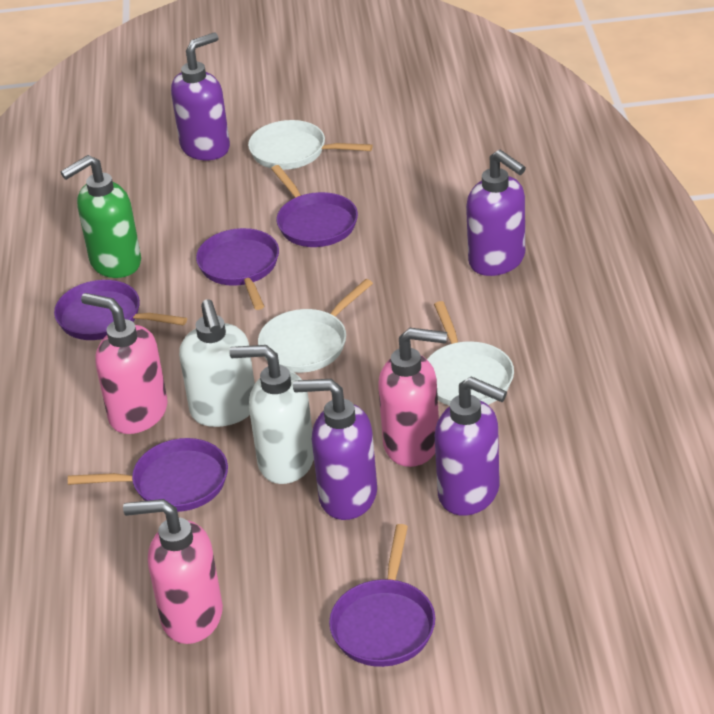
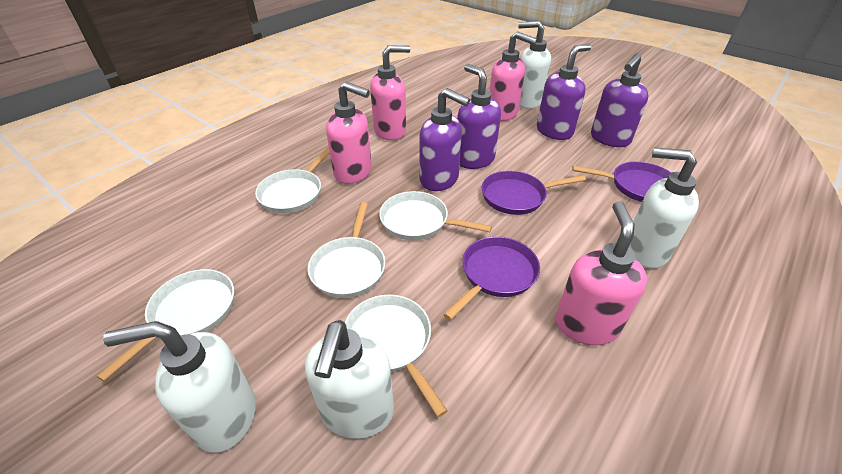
green soap dispenser: [61,155,141,278] = 1 -> none = 0
pink soap dispenser: [81,293,168,434] [123,499,223,644] [378,328,447,467] = 3 -> [326,82,372,184] [370,45,410,140] [490,31,537,121] [555,201,647,345] = 4
purple pan: [54,280,187,340] [68,438,228,512] [196,228,279,310] [271,165,358,247] [329,524,435,667] = 5 -> [443,236,540,320] [482,171,586,215] [572,161,671,202] = 3
white pan: [248,120,373,170] [258,279,373,373] [427,301,514,406] = 3 -> [97,269,234,382] [255,147,330,213] [308,202,385,298] [345,295,447,417] [379,191,492,240] = 5
white soap dispenser: [179,299,255,427] [229,345,314,484] = 2 -> [103,321,256,453] [305,320,394,439] [518,21,551,109] [629,147,699,268] = 4

